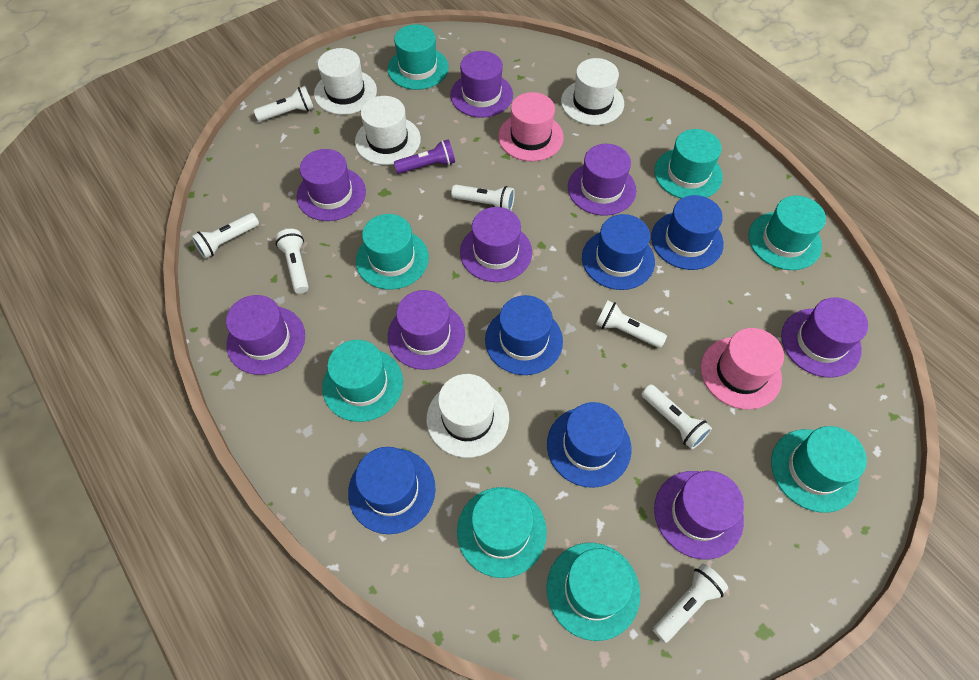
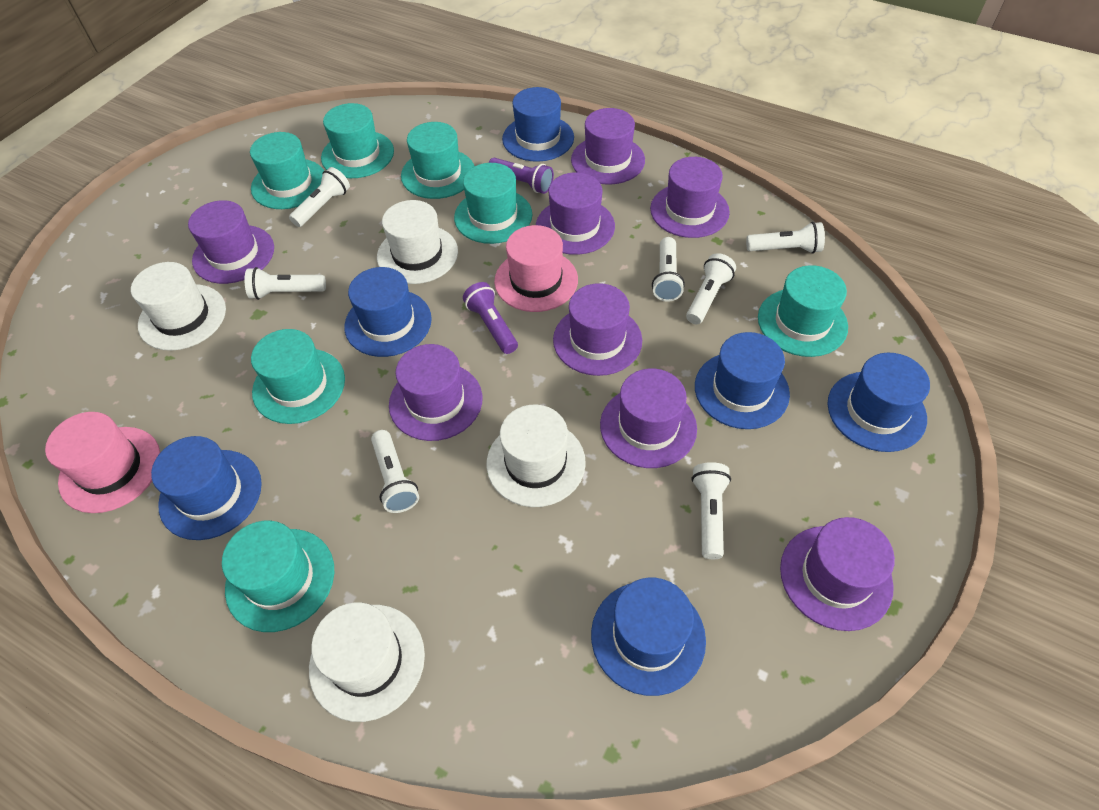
blue hat: [348,447,436,534] [485,295,563,375] [547,402,632,488] [582,214,655,290] [651,195,724,270] = 5 -> [151,436,262,540] [344,267,432,357] [502,87,574,162] [591,578,706,696] [695,332,790,429] [828,353,930,452] = 6
purple flashlight: [394,139,455,174] = 1 -> [463,282,518,354] [488,158,554,194] = 2
turquoise hat: [322,340,403,422] [356,214,429,290] [388,24,449,90] [457,487,547,578] [547,543,640,641] [654,129,723,199] [749,196,826,270] [771,426,867,513] = 8 -> [222,521,334,632] [250,132,324,209] [251,329,345,424] [321,103,394,178] [401,122,474,199] [454,163,532,244] [758,265,848,357] = 7

